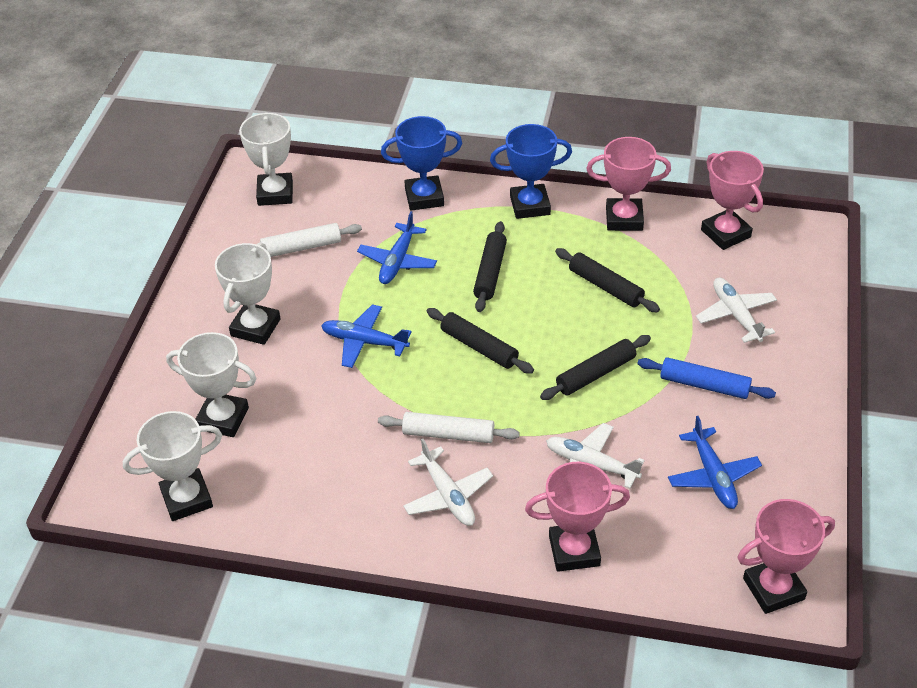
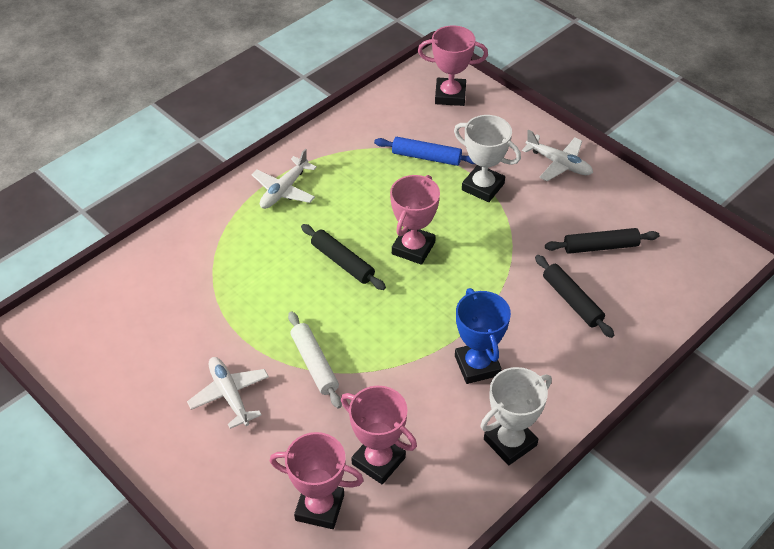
black rolling pin: [427,308,534,374] [473,221,507,312] [540,335,651,400] [555,248,660,312] = 4 -> [301,224,386,290] [535,255,614,338] [545,228,659,254] = 3
blue plane: [321,304,412,368] [357,211,437,284] [668,416,762,509] = 3 -> none = 0
blue trophy: [381,116,462,211] [490,124,572,219] = 2 -> [455,288,511,384] = 1
white rolling pin: [260,223,362,257] [378,412,520,443] = 2 -> [288,311,342,409] = 1
white trophy: [123,411,222,521] [166,332,257,437] [215,242,281,345] [239,112,293,206] = 4 -> [454,115,521,202] [481,367,552,465] = 2

